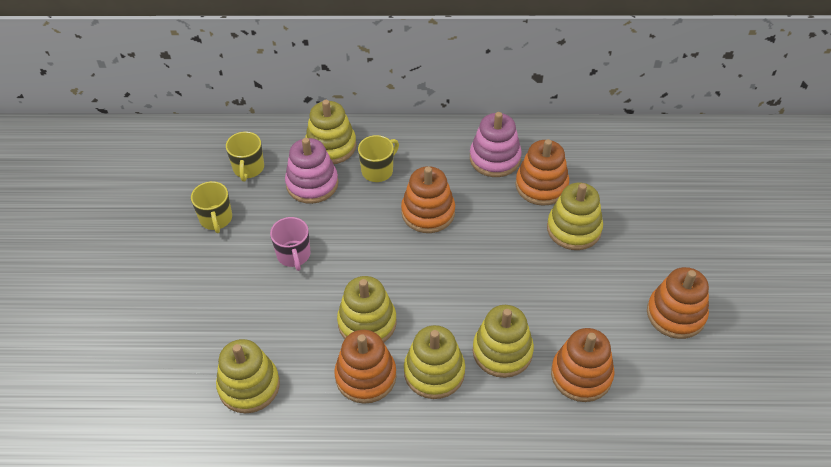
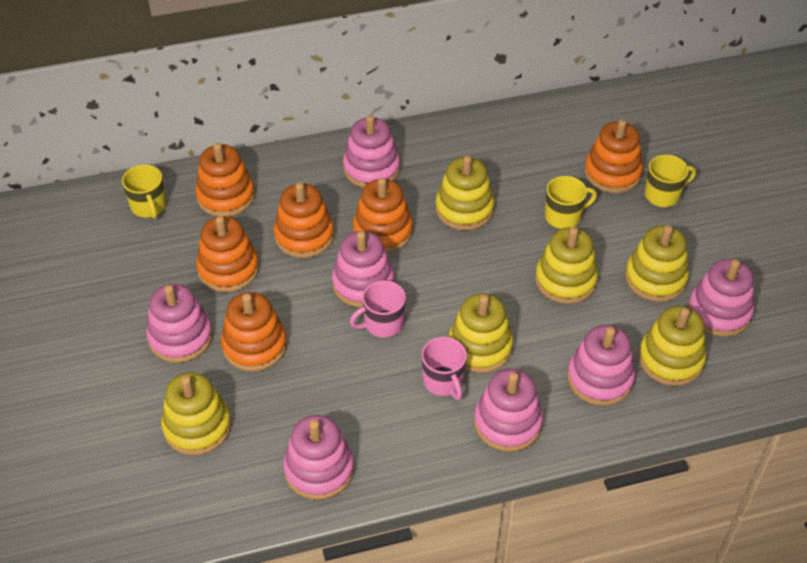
orange stacking toy: [334,330,397,404] [401,166,455,233] [515,139,569,206] [551,328,615,402] [647,267,709,339] = 5 -> [195,143,255,217] [196,216,259,292] [221,292,287,372] [274,182,334,258] [353,178,413,253] [584,120,643,193] = 6
pink mug: [270,217,310,271] = 1 -> [350,280,406,338] [421,337,467,400] = 2
pink stacking toy: [285,138,338,204] [470,112,522,177] = 2 -> [146,284,213,363] [283,415,354,500] [332,231,394,308] [343,115,400,188] [474,369,543,452] [567,325,635,406] [688,259,754,337] = 7

